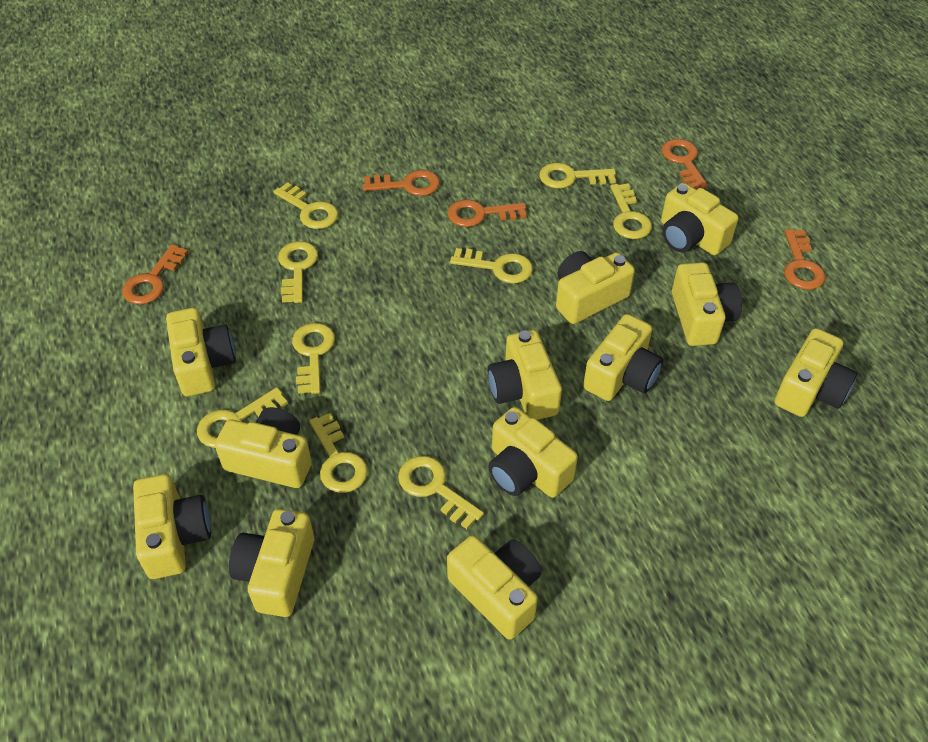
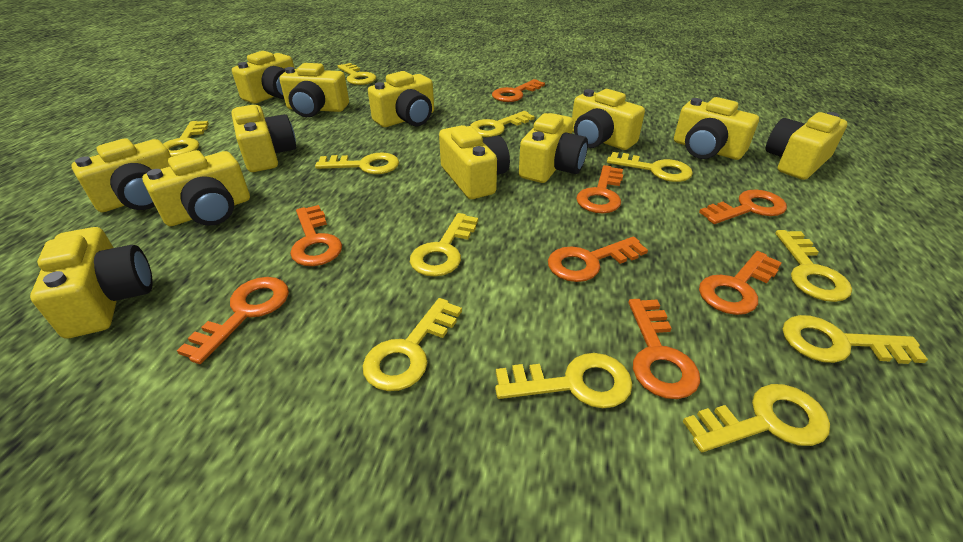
orange key: [122,244,188,305] [363,170,440,196] [448,199,526,227] [661,139,708,189] [784,229,826,290] = 5 -> [177,277,289,364] [290,205,342,266] [492,79,545,102] [548,236,648,282] [576,165,623,213] [628,299,700,399] [699,190,787,224] [699,251,782,315] = 8
yellow key: [197,387,288,448] [274,182,338,229] [278,241,318,303] [292,323,335,394] [309,413,368,493] [398,456,484,529] [450,248,533,284] [539,163,616,189] [610,183,652,239] = 9 -> [163,121,209,157] [315,153,399,174] [338,63,376,85] [363,298,462,391] [410,213,478,277] [470,111,535,137] [495,353,632,408] [607,152,693,182] [683,384,830,452] [775,230,852,302] [783,315,928,364] = 11

